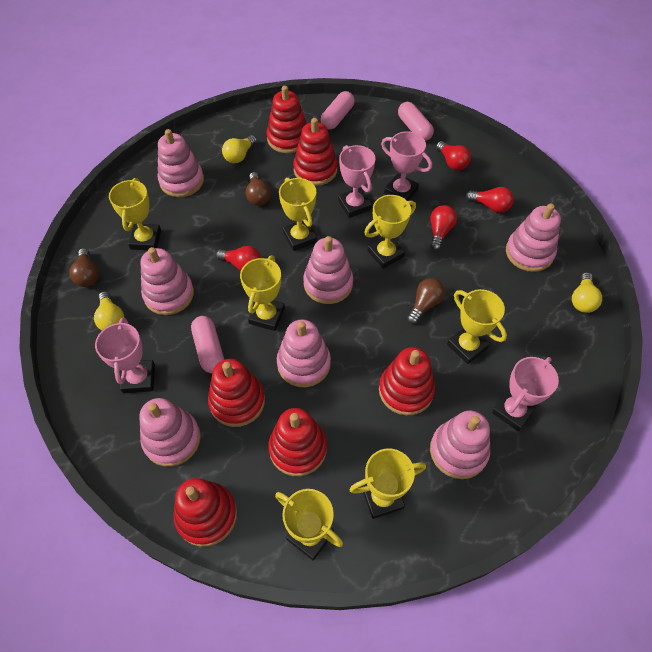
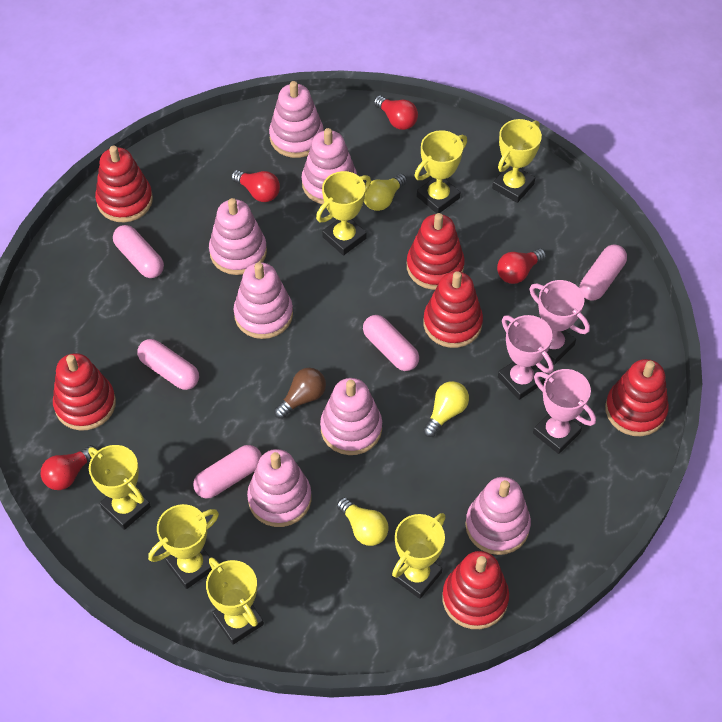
brown light bulb: [69,248,99,287] [246,172,271,206] [407,278,445,324] = 3 -> [274,368,326,419] = 1
pink capsule: [191,316,224,373] [321,91,355,129] [398,102,434,141] = 3 -> [113,225,164,278] [137,339,199,390] [193,445,262,499] [363,315,419,371] [580,244,627,300] = 5
pink trophy: [95,317,155,393] [338,145,376,218] [381,131,432,201] [492,357,559,431] = 4 -> [498,315,554,400] [529,280,590,365] [533,369,596,454] = 3

